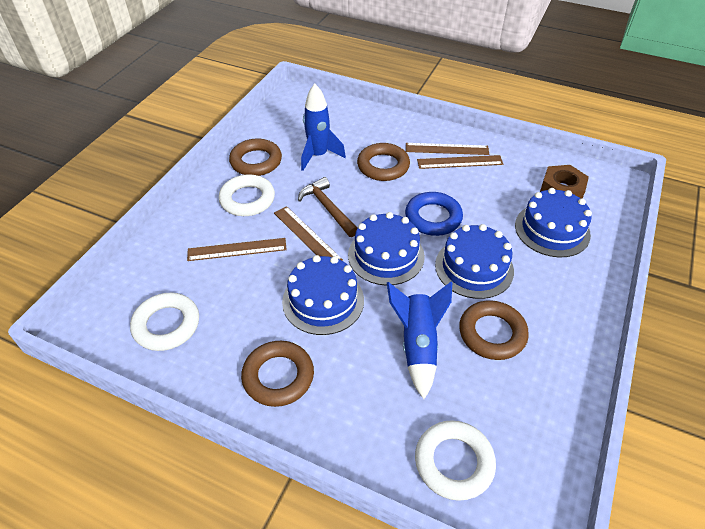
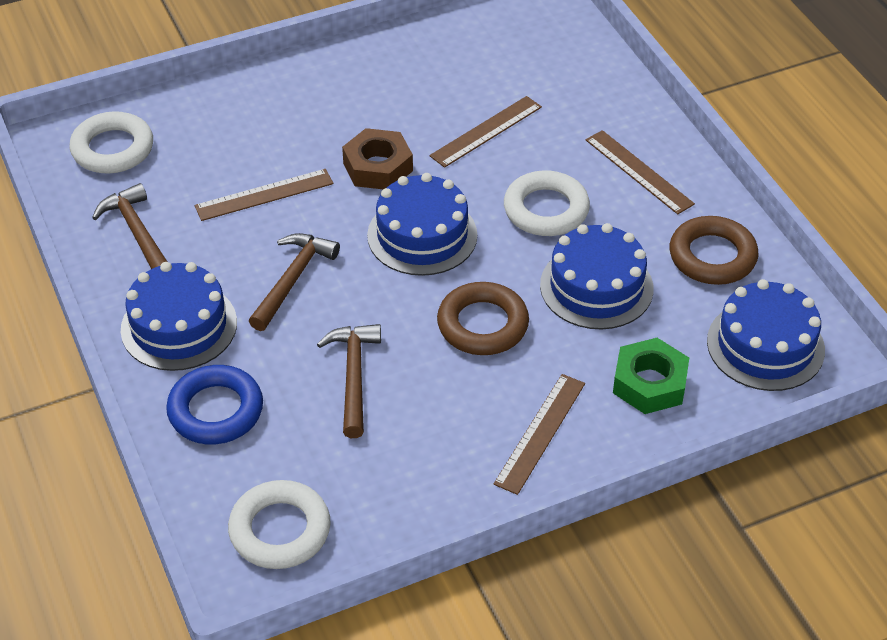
blue rocket: [301,83,346,171] [387,281,452,399] = 2 -> none = 0
brown hammer: [298,177,357,237] = 1 -> [92,183,167,269] [249,233,340,331] [317,324,381,438] = 3
brown ring: [229,139,282,176] [241,341,314,407] [357,143,410,181] [459,300,529,360] = 4 -> [437,282,529,355] [670,216,758,285] = 2
green nut: none = 0 -> [613,338,689,414] = 1

